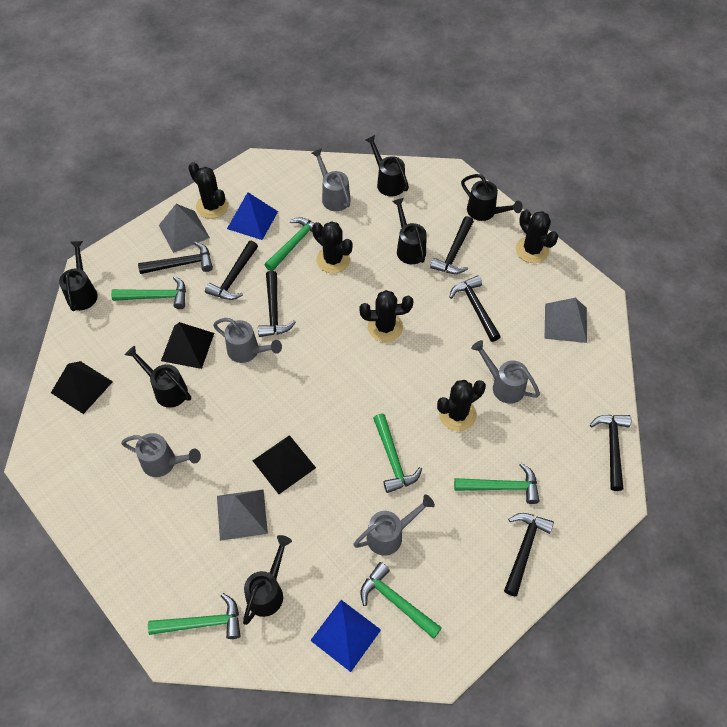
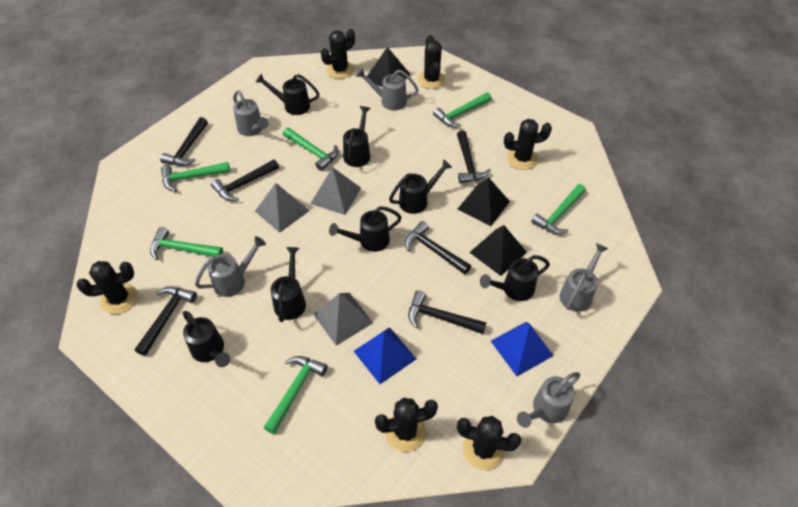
black cactus: [188,162,228,219] [312,221,353,273] [359,290,413,342] [437,380,486,431] [516,210,558,263] = 5 -> [77,261,138,314] [321,29,355,79] [375,397,438,452] [418,35,446,89] [457,416,521,470] [504,119,552,170] = 6
black hammer: [138,242,213,274] [205,241,258,300] [258,271,296,337] [430,216,474,274] [449,275,501,342] [504,513,554,596] [590,415,631,491] = 7 -> [135,287,197,356] [160,117,208,166] [211,159,279,201] [405,221,471,274] [408,291,486,334] [457,130,491,183] = 6
black watering can: [59,241,98,311] [125,346,191,408] [243,535,292,625] [365,135,409,196] [392,198,426,264] [461,174,523,221] = 6 -> [183,311,230,367] [256,73,320,115] [271,247,306,322] [329,206,402,252] [343,106,371,167] [389,159,452,214] [480,255,550,301] = 7

